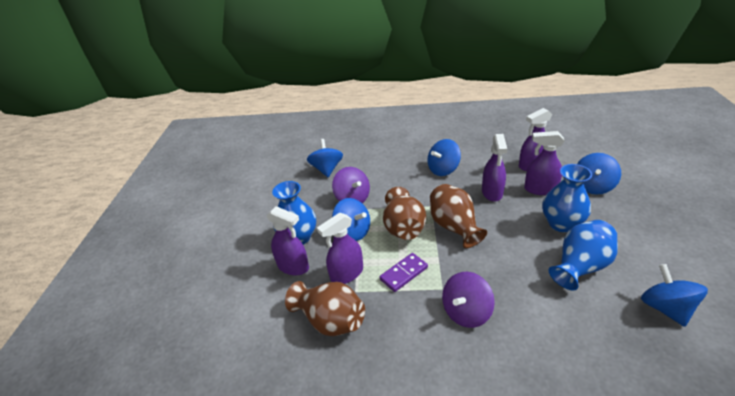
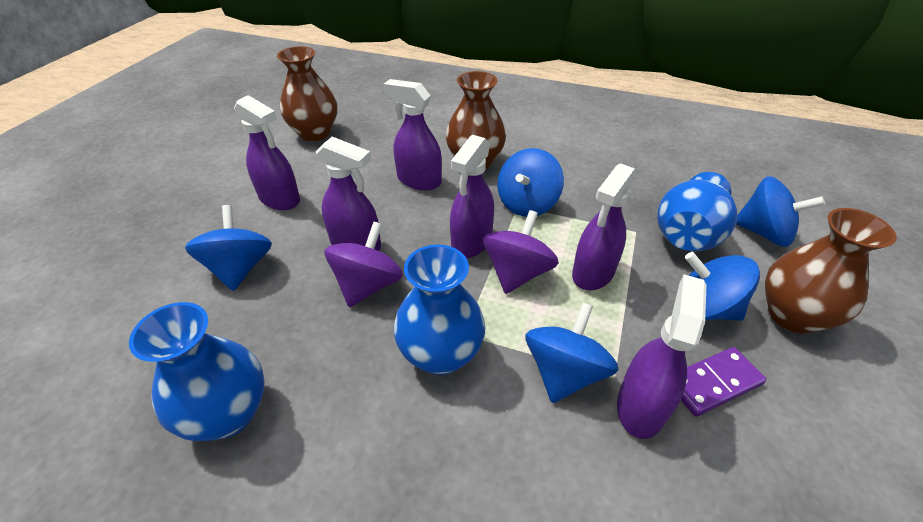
purple spray bottle: [267,206,309,276] [317,213,363,284] [482,134,507,202] [519,108,552,171] [524,131,564,195] = 5 -> [234,95,300,210] [316,137,381,251] [383,79,442,190] [450,135,494,258] [572,163,637,290] [617,274,706,439] = 6

